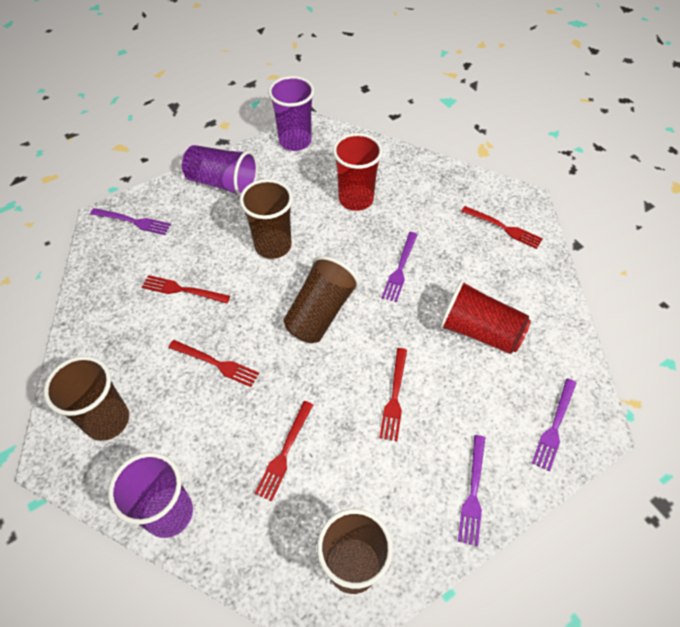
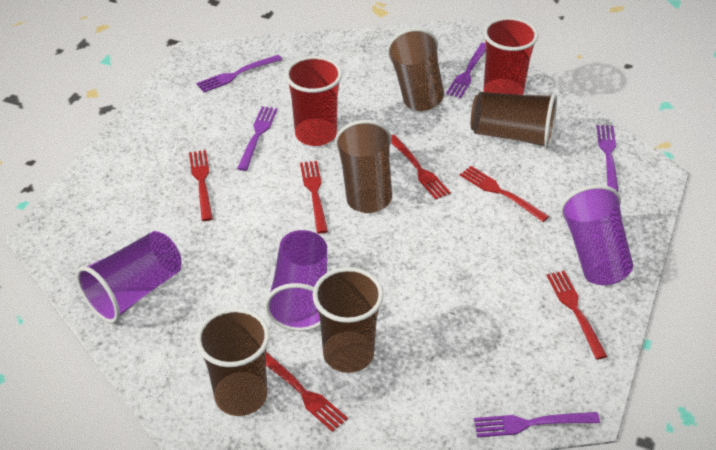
brown cup: [44,356,129,441] [240,179,293,259] [283,256,359,343] [317,509,393,594] = 4 -> [196,308,270,416] [313,267,384,373] [335,120,392,213] [387,28,444,111] [471,92,557,149] = 5
purple fork: [90,208,171,235] [382,232,418,302] [458,435,485,546] [532,378,576,472] = 4 -> [196,55,282,93] [237,106,278,171] [446,43,486,98] [474,412,600,437] [597,125,619,192] = 5
red fork: [142,275,230,304] [168,340,259,387] [255,401,313,501] [379,348,407,441] [461,206,543,249] = 5 -> [189,150,213,221] [266,352,348,432] [300,161,328,234] [391,135,451,199] [460,166,549,222] [547,271,607,360] = 6

